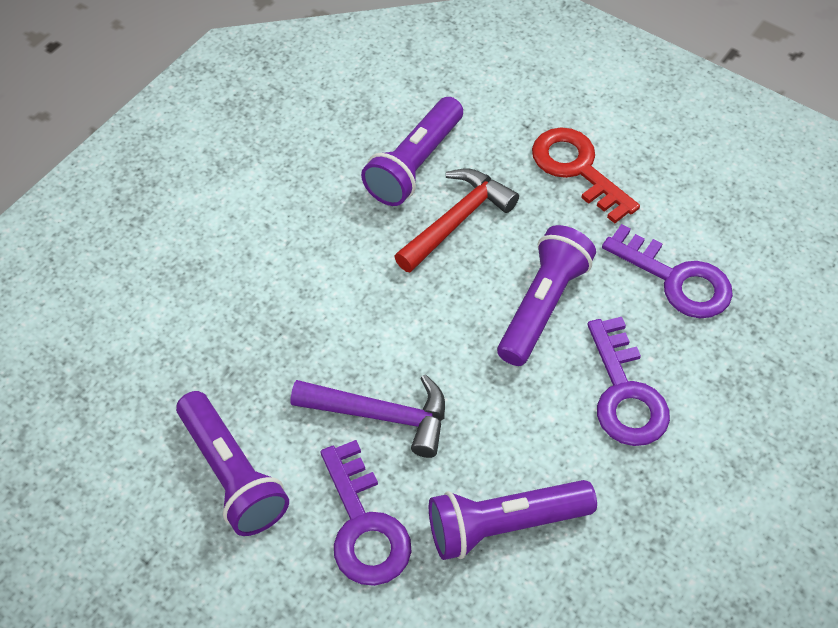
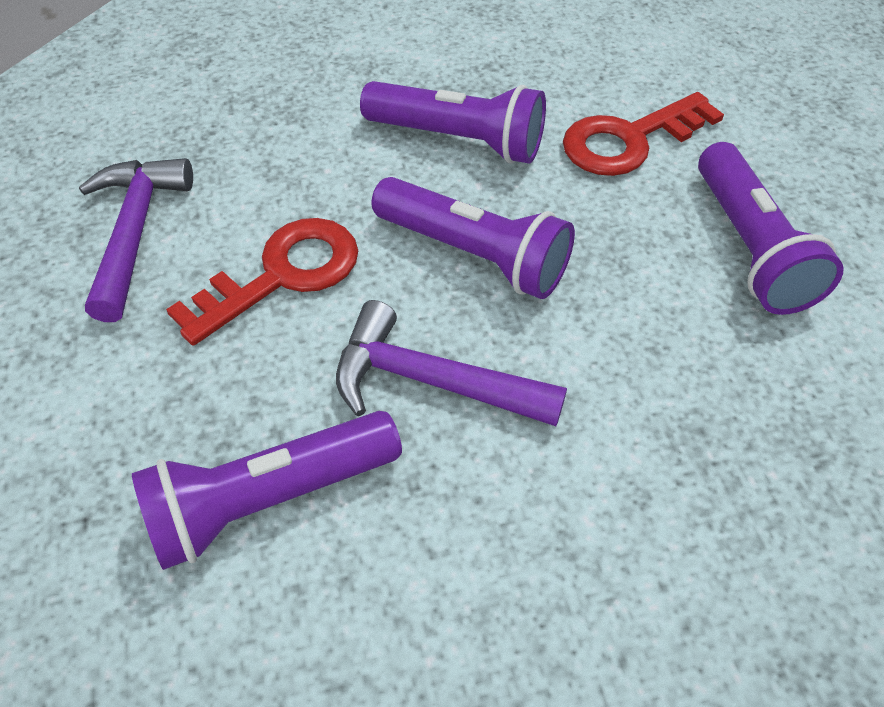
purple hammer: [291,375,445,458] = 1 -> [79,158,193,322] [336,300,567,426] = 2
purple key: [321,440,412,586] [587,317,670,446] [602,224,733,318] = 3 -> none = 0
red hammer: [394,168,519,273] = 1 -> none = 0
red key: [532,128,640,223] = 1 -> [166,218,358,346] [563,92,724,176] = 2

